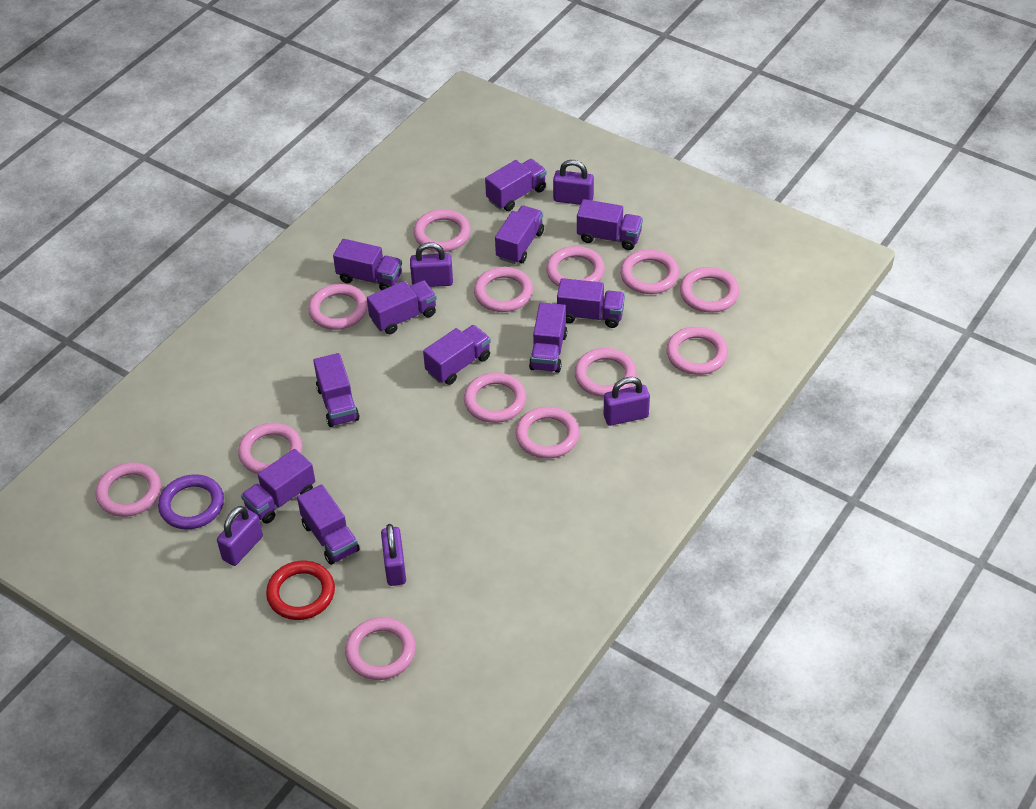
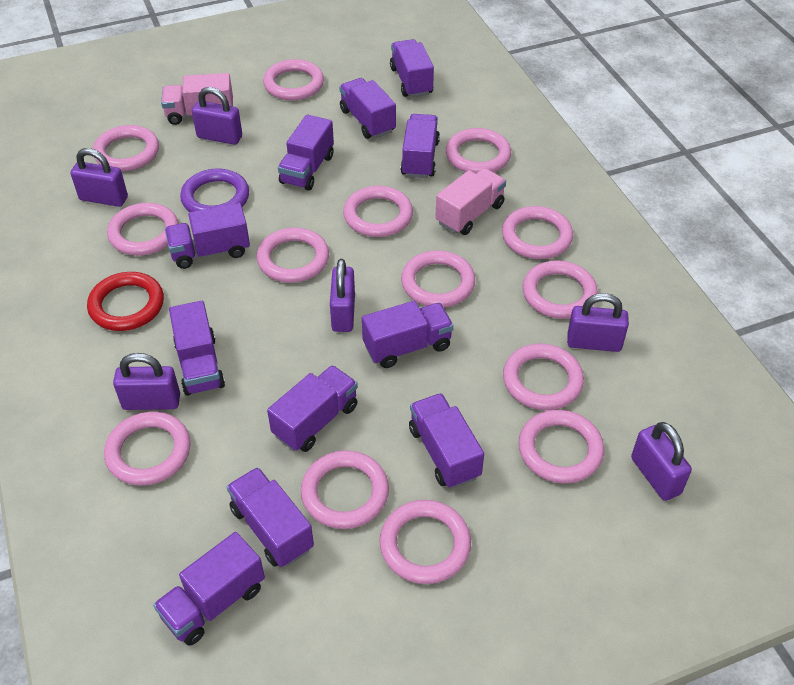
pink ring: [95,462,161,517] [238,423,302,474] [308,284,368,330] [345,617,416,680] [413,209,471,252] [464,372,526,423] [474,267,533,312] [516,407,579,459] [546,246,605,287] [574,348,637,397] [620,249,679,294] [666,327,728,375] [680,267,740,313] = 13 -> [93,125,159,171] [104,411,191,485] [107,203,179,256] [257,228,329,283] [263,59,324,100] [301,450,389,529] [343,186,413,237] [379,500,471,584] [401,250,475,307] [446,128,511,174] [502,206,573,259] [503,343,584,410] [518,410,604,484] [523,260,598,319] = 14
pink truck: none = 0 -> [161,73,233,125] [435,168,506,235] = 2
purple padlock: [217,506,263,566] [381,524,406,586] [410,242,453,287] [553,160,594,205] [604,377,650,426] = 5 -> [71,148,128,207] [113,353,180,410] [192,87,242,145] [330,259,355,332] [567,293,629,352] [631,422,692,501] = 6

